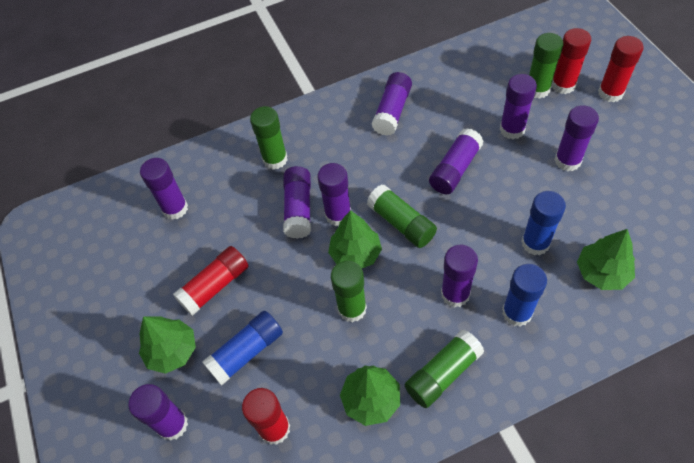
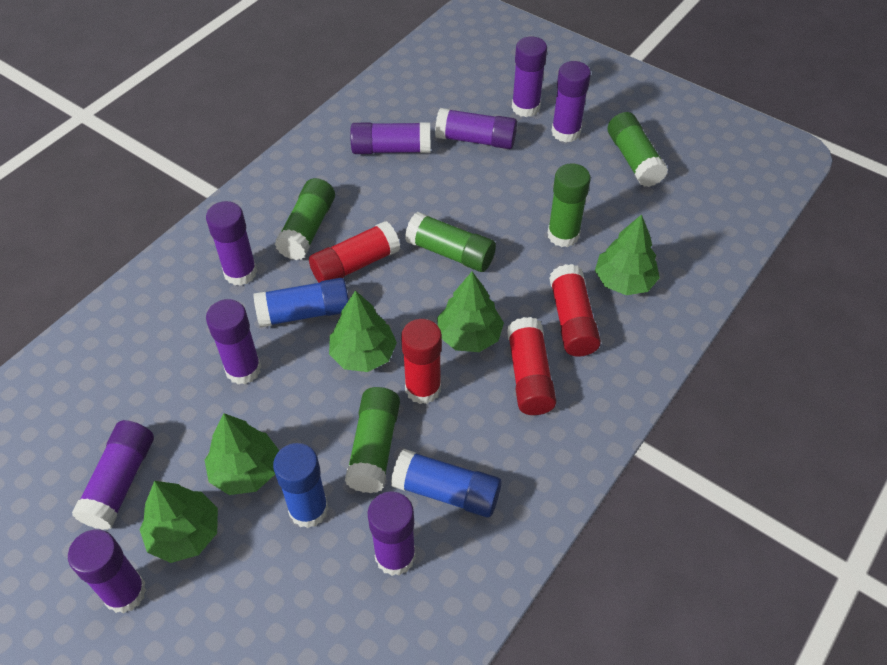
green tree: [139,316,196,374] [328,210,382,268] [340,366,400,426] [577,229,635,290] = 4 -> [139,481,218,563] [205,413,279,495] [329,290,397,372] [437,272,504,352] [595,214,660,295] = 5

